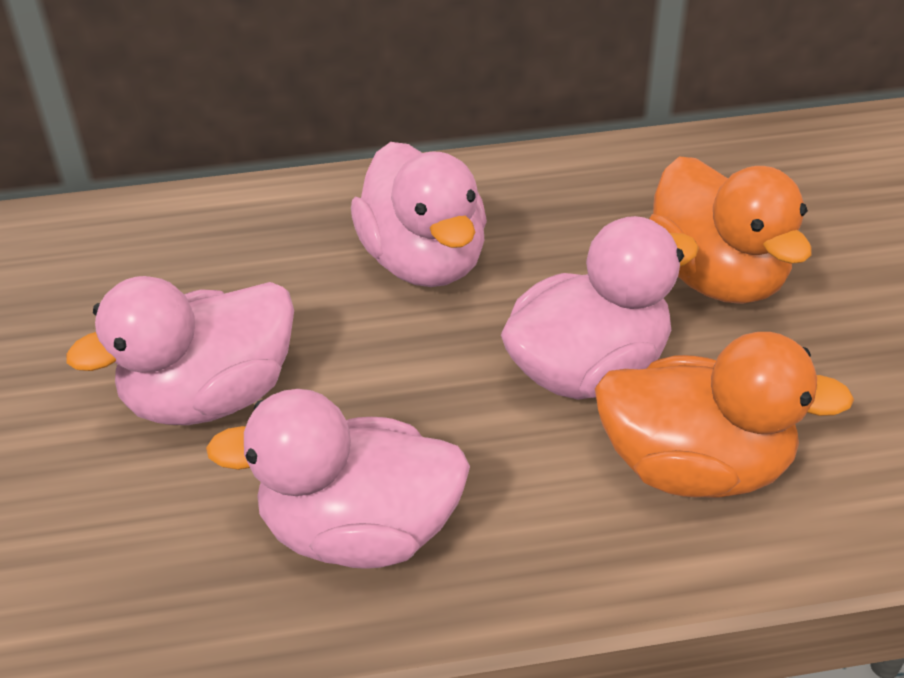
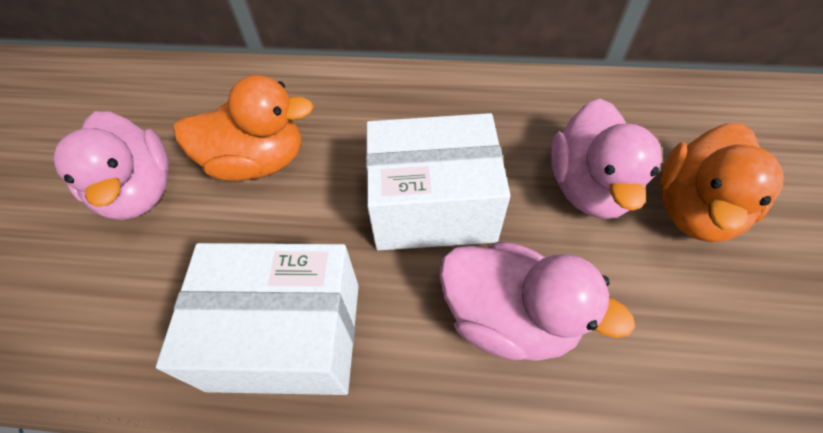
pink duck: [66,276,294,425] [206,389,470,569] [351,142,487,287] [501,216,699,400] = 4 -> [53,111,169,220] [439,241,635,361] [550,99,662,219] = 3
white box: none = 0 -> [156,243,359,395] [366,113,511,251] = 2

